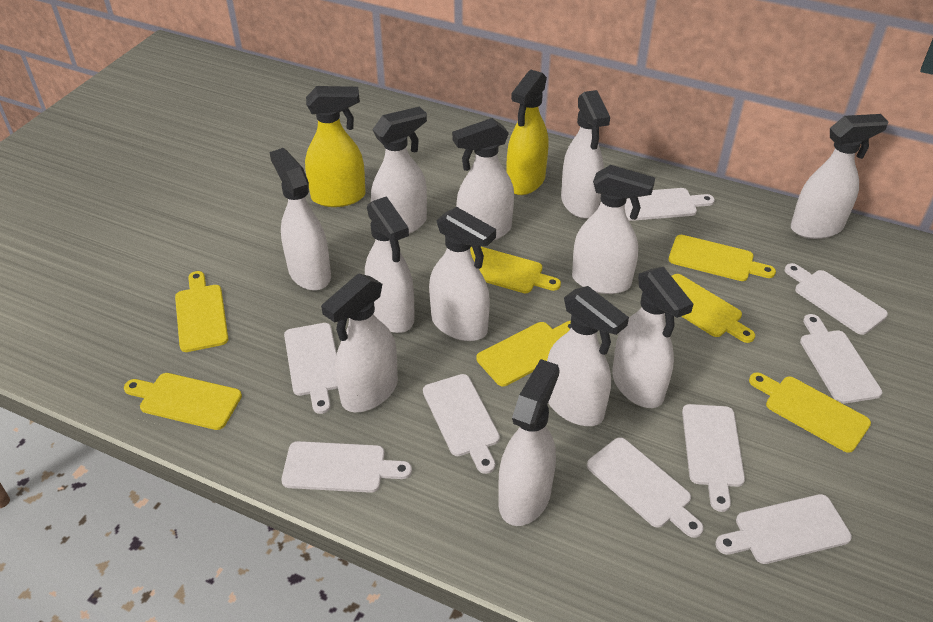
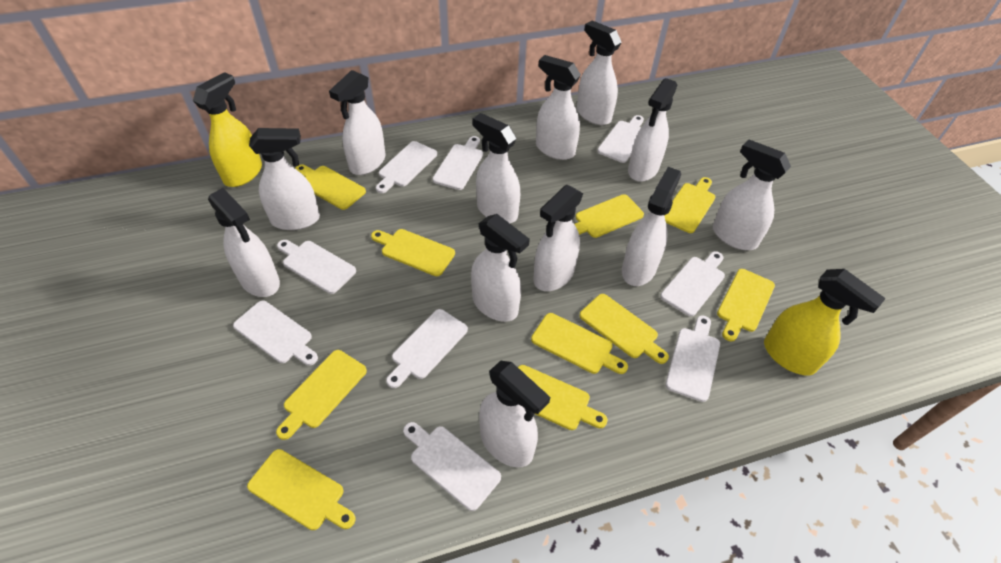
yellow cutting board: [124,373,242,430] [175,271,228,352] [470,246,561,293] [476,321,571,386] [668,235,776,281] [672,274,755,343] [749,372,871,453] = 7 -> [247,449,356,530] [276,350,367,440] [295,164,366,210] [371,229,455,276] [518,365,608,430] [531,313,628,374] [574,194,644,238] [580,294,669,364] [665,177,715,233] [717,269,775,341] = 10

